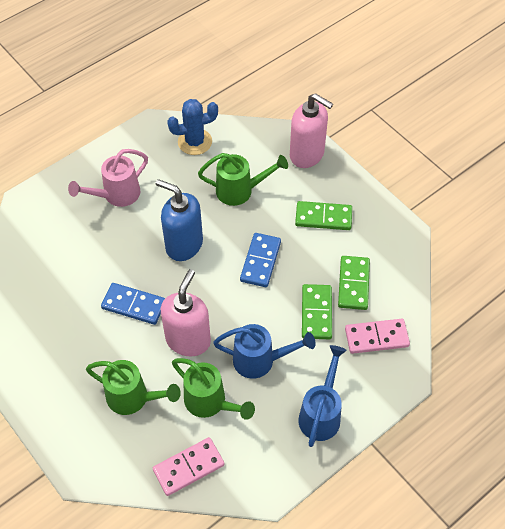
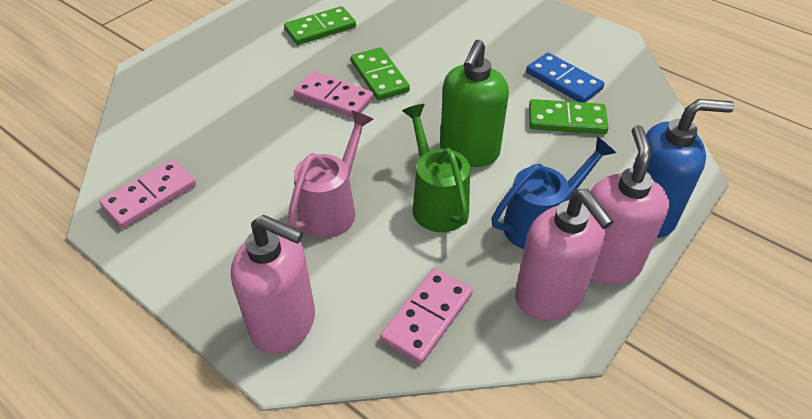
blue cactus: [167,99,218,155] = 1 -> none = 0
blue domino: [101,283,165,325] [240,233,281,287] = 2 -> [526,53,604,103] = 1
blue watering can: [213,324,316,379] [298,345,347,447] = 2 -> [491,136,616,249] = 1
green soap dispenser: none = 0 -> [440,40,509,167] = 1
green watering can: [86,360,181,415] [172,358,255,420] [198,153,288,206] = 3 -> [402,104,470,232] = 1
pink domino: [153,437,225,496] [345,319,410,354] = 2 -> [99,159,196,229] [294,71,374,118] [380,268,473,364] = 3
pink soap dispenser: [161,269,211,356] [290,93,333,168] = 2 -> [231,215,315,354] [515,189,614,320] [590,125,669,285] = 3

